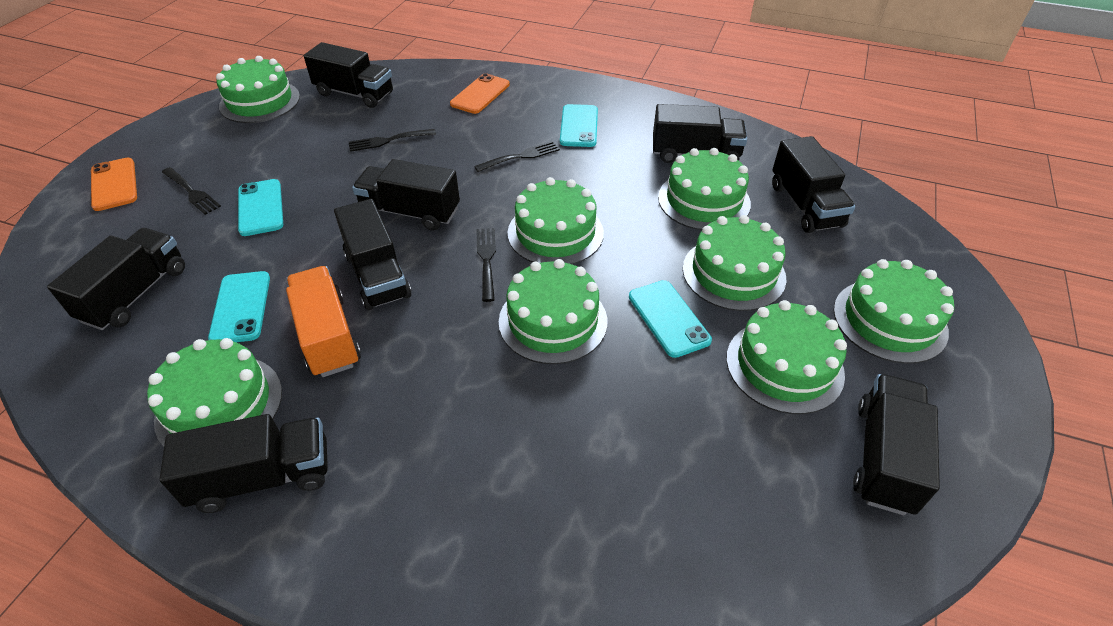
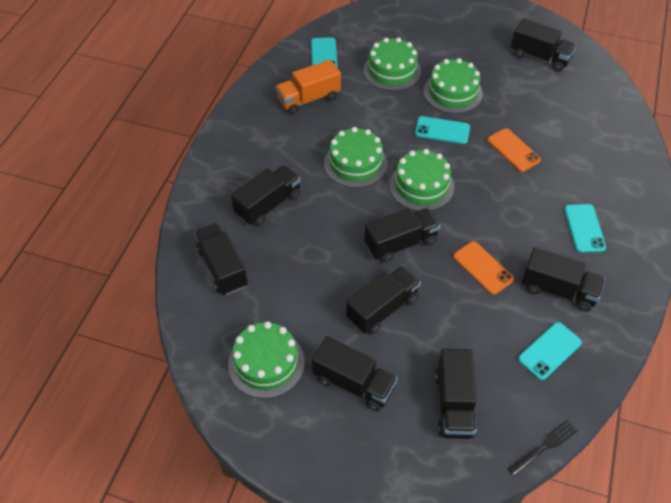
black fork: [162,167,221,215] [349,129,436,152] [474,141,560,172] [476,228,496,302] = 4 -> [508,420,578,476] = 1
green cake: [147,338,282,447] [216,56,300,123] [499,259,607,364] [508,177,604,265] [658,148,751,230] [683,215,786,311] [726,300,847,414] [834,259,954,364] = 8 -> [228,321,305,398] [324,127,387,188] [363,37,421,91] [389,149,454,211] [424,58,483,114] = 5

